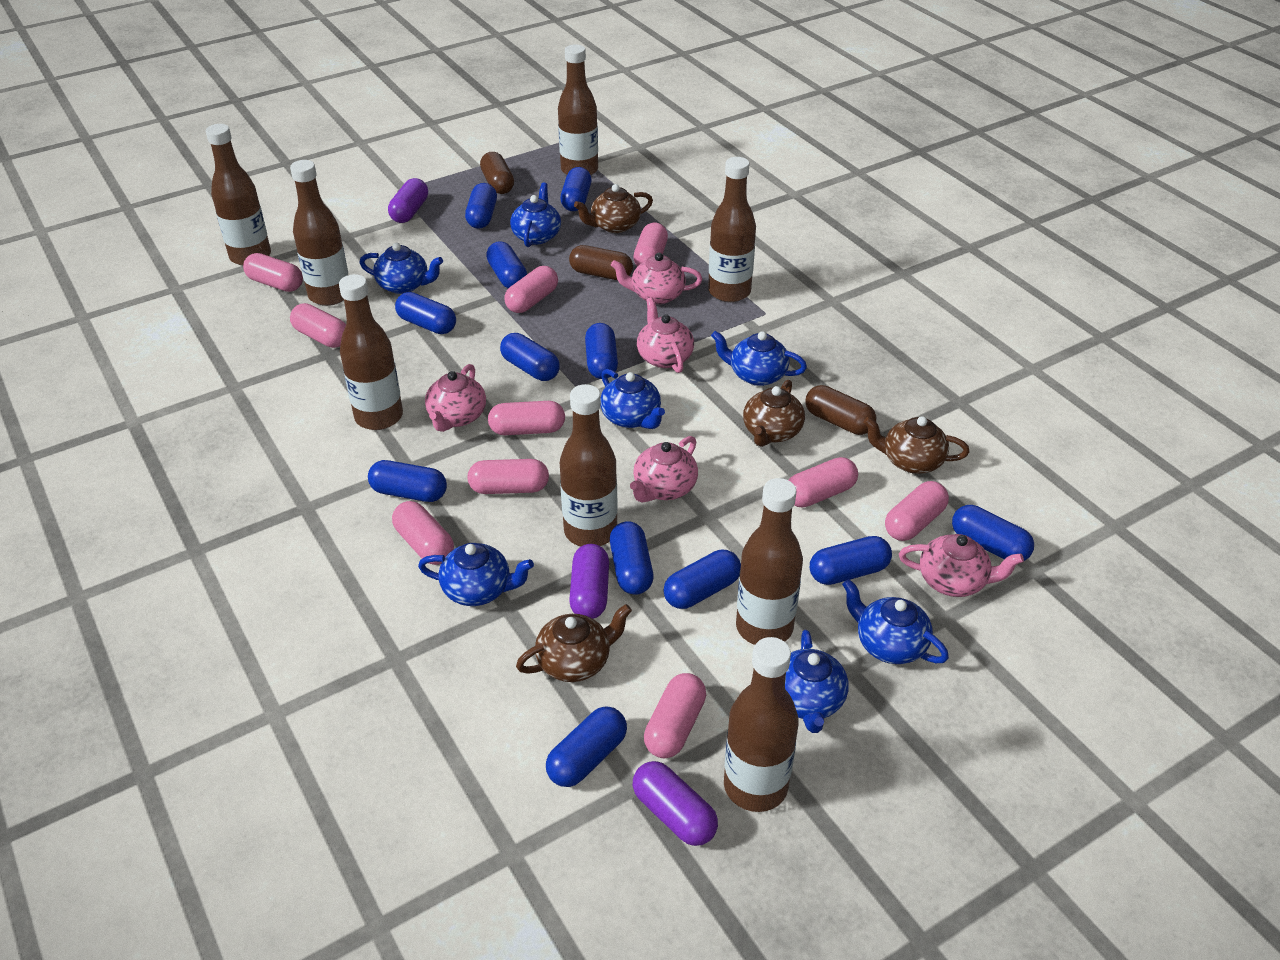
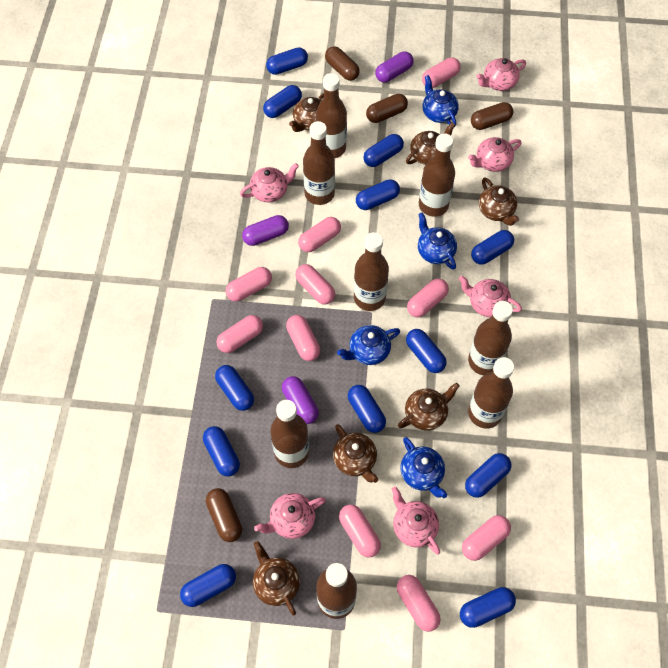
blue teapot: [360,243,443,294] [418,543,534,606] [510,182,561,247] [601,369,665,429] [711,331,807,386] [785,630,848,733] [842,579,949,664] = 7 -> [337,325,400,365] [401,437,447,498] [418,212,457,270] [422,75,459,127] = 4
brown capsule: [480,152,514,194] [569,245,633,280] [805,385,876,435] = 3 -> [206,488,242,542] [325,46,360,81] [366,94,408,123] [471,102,513,130] = 4
brown teapot: [516,604,632,682] [574,184,653,233] [743,380,805,447] [863,416,970,474] = 4 -> [253,541,300,616] [289,93,324,132] [333,424,378,483] [398,383,460,431] [406,122,455,165] [479,177,519,226] = 6
pink teapot: [425,364,486,432] [611,253,702,304] [630,436,698,503] [637,297,694,373] [899,534,1024,597] = 5 -> [240,163,299,203] [254,493,326,539] [392,487,440,554] [459,276,522,317] [468,137,522,172] [476,58,526,91] = 6

